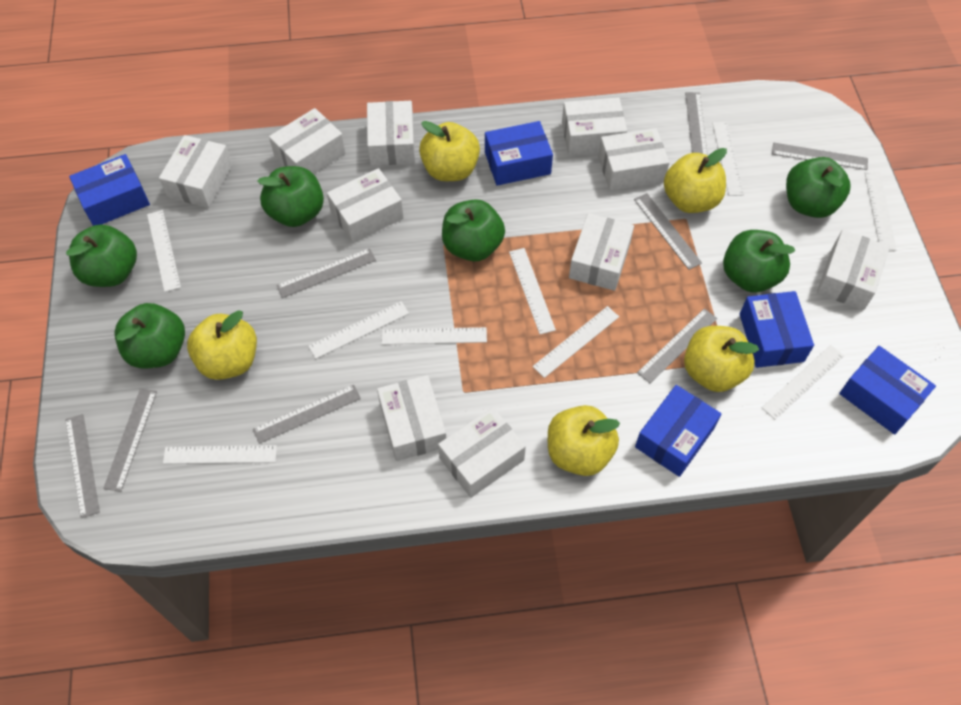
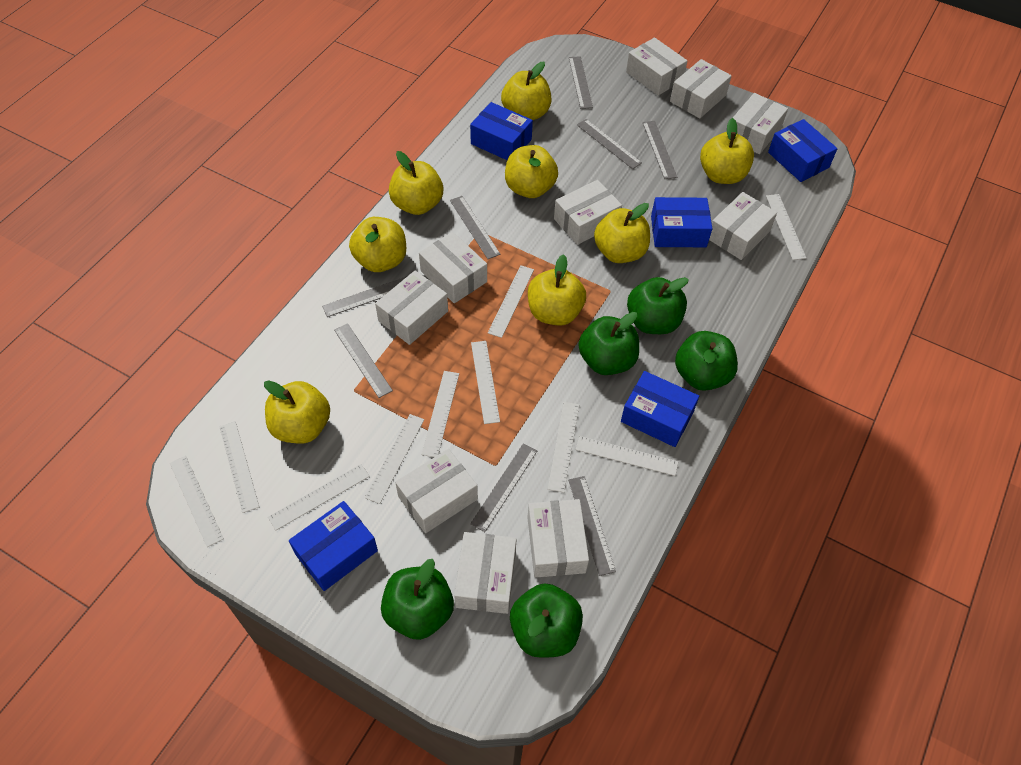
green apple: [66,224,137,287] [114,303,185,368] [257,166,324,227] [442,199,505,261] [723,230,795,292] [786,157,851,218] = 6 -> [381,559,454,640] [510,583,583,658] [579,312,639,375] [627,277,689,334] [675,331,738,391] = 5
white ruler: [147,210,181,292] [163,445,277,464] [308,301,409,359] [382,327,487,345] [509,248,556,334] [533,306,619,378] [712,122,744,196] [762,345,844,419] [865,172,897,250] = 9 -> [170,456,224,547] [219,421,259,513] [268,464,370,530] [365,414,424,504] [421,371,459,457] [471,341,500,424] [488,265,534,338] [548,402,579,493] [575,436,678,476] [766,194,806,260] = 10
yellow apple: [187,310,257,380] [419,121,480,181] [548,405,620,476] [664,148,727,213] [684,326,759,392] = 5 -> [264,380,330,444] [349,217,406,272] [389,151,443,215] [501,62,551,120] [505,145,558,198] [528,254,586,326] [594,203,650,263] [700,118,754,184] = 8

